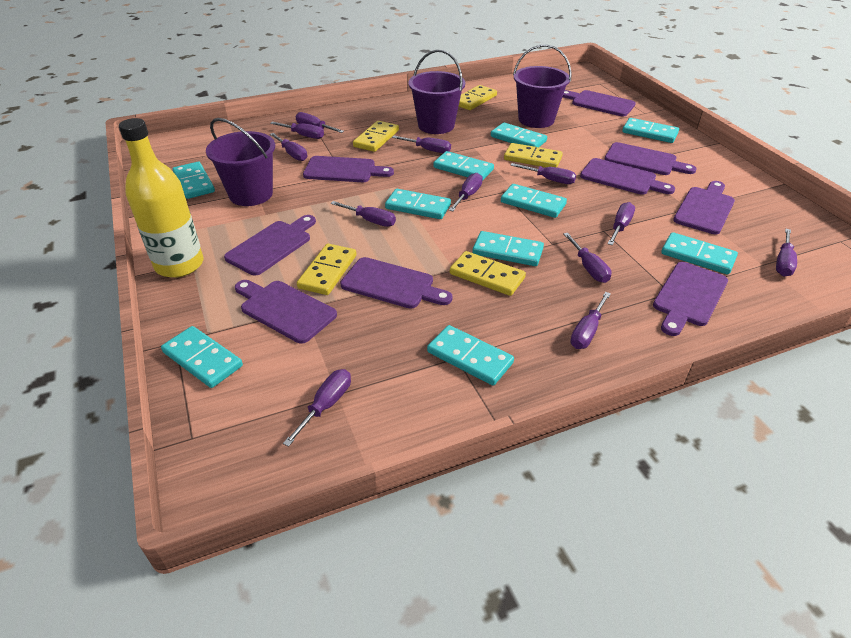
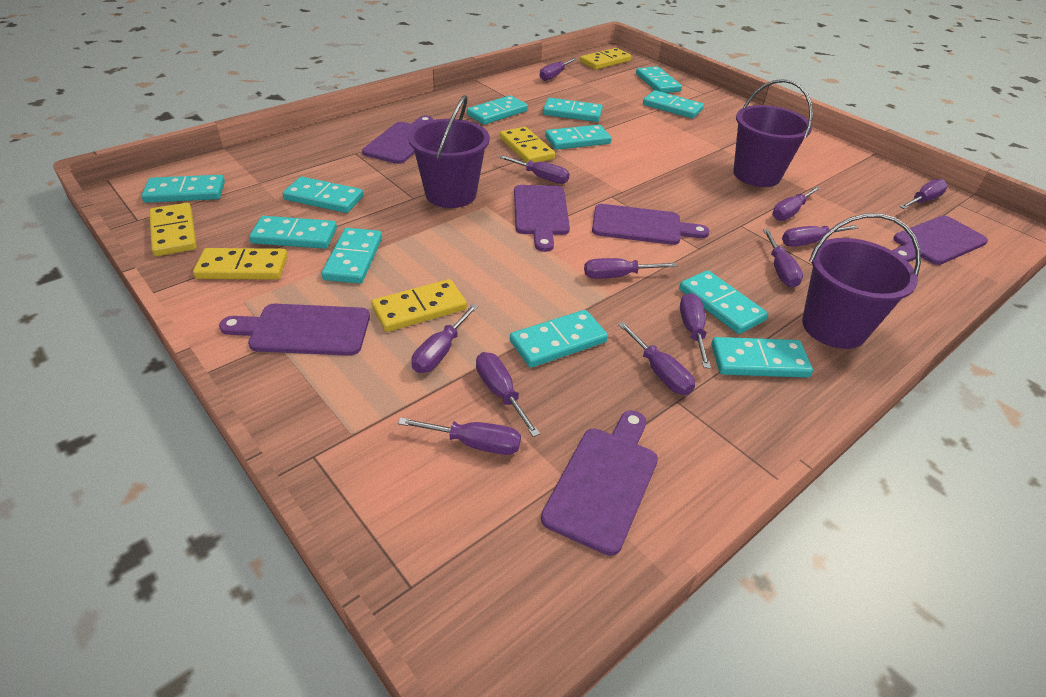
purple cutting board: [224,215,316,276] [235,280,337,344] [303,156,394,182] [340,257,453,309] [563,90,636,116] [580,158,675,195] [604,142,697,175] [653,262,728,336] [673,181,735,234] = 9 -> [219,304,370,356] [362,116,433,164] [514,185,570,252] [541,410,658,556] [592,204,709,245] [892,216,988,265] = 6
turquoise domino: [161,326,243,388] [172,162,215,199] [385,189,451,219] [427,325,514,386] [433,151,494,181] [472,231,544,266] [491,122,547,147] [501,184,567,218] [622,118,679,143] [661,232,738,275] = 10 -> [141,175,225,203] [249,216,337,249] [283,177,363,213] [322,228,382,284] [467,95,528,125] [510,310,608,368] [543,98,603,122] [545,125,612,150] [636,66,682,93] [643,90,704,119] [679,270,768,334] [711,337,813,378] = 12
yellow bottle: [119,118,204,278] = 1 -> none = 0

